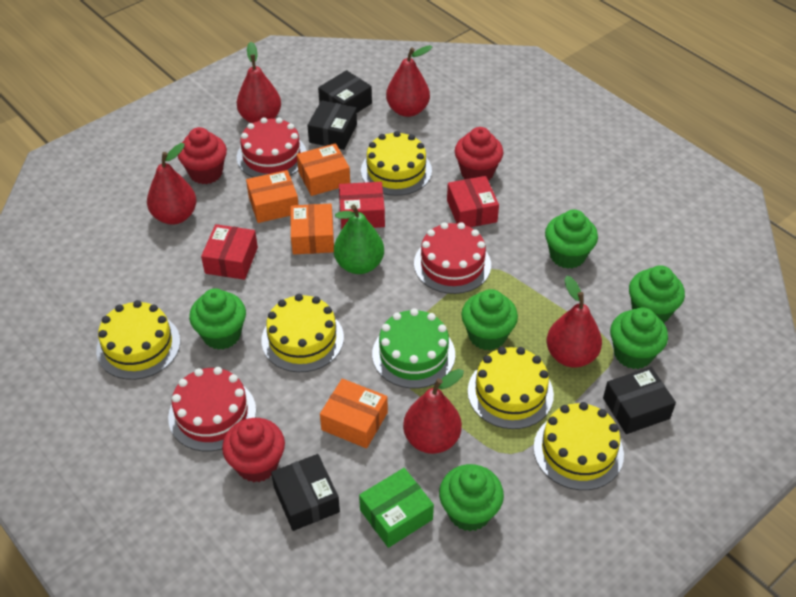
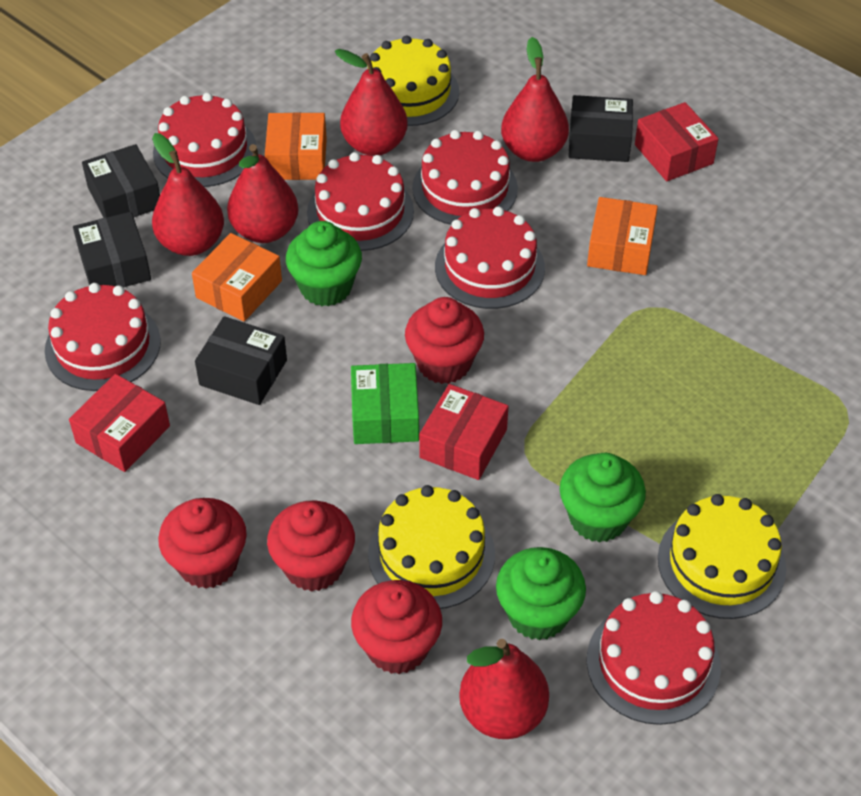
green cake: [372,308,455,388] = 1 -> none = 0
green cupcake: [189,288,246,350] [439,464,504,531] [461,289,518,351] [545,210,598,269] [610,307,668,369] [629,265,685,323] = 6 -> [286,221,362,307] [496,547,586,640] [560,453,646,543] = 3
green pear: [334,204,384,274] = 1 -> none = 0
orange box: [246,170,299,223] [291,204,334,254] [297,143,350,196] [320,379,388,448] = 4 -> [192,233,282,321] [265,112,327,180] [587,197,658,275] = 3
red cake: [168,367,256,452] [237,117,307,177] [414,222,491,294] = 3 -> [45,283,161,391] [153,93,256,187] [307,152,414,251] [412,130,518,225] [435,207,545,309] [587,591,721,725] = 6
red cupcake: [178,127,227,184] [222,418,285,482] [455,127,503,180] = 3 -> [158,498,247,589] [267,501,355,592] [351,580,442,674] [405,297,484,384] = 4
yellow cake: [96,300,180,380] [261,294,344,372] [361,131,432,196] [468,347,554,429] [533,402,624,490] = 5 -> [368,485,495,609] [370,35,459,126] [658,494,786,619] = 3

